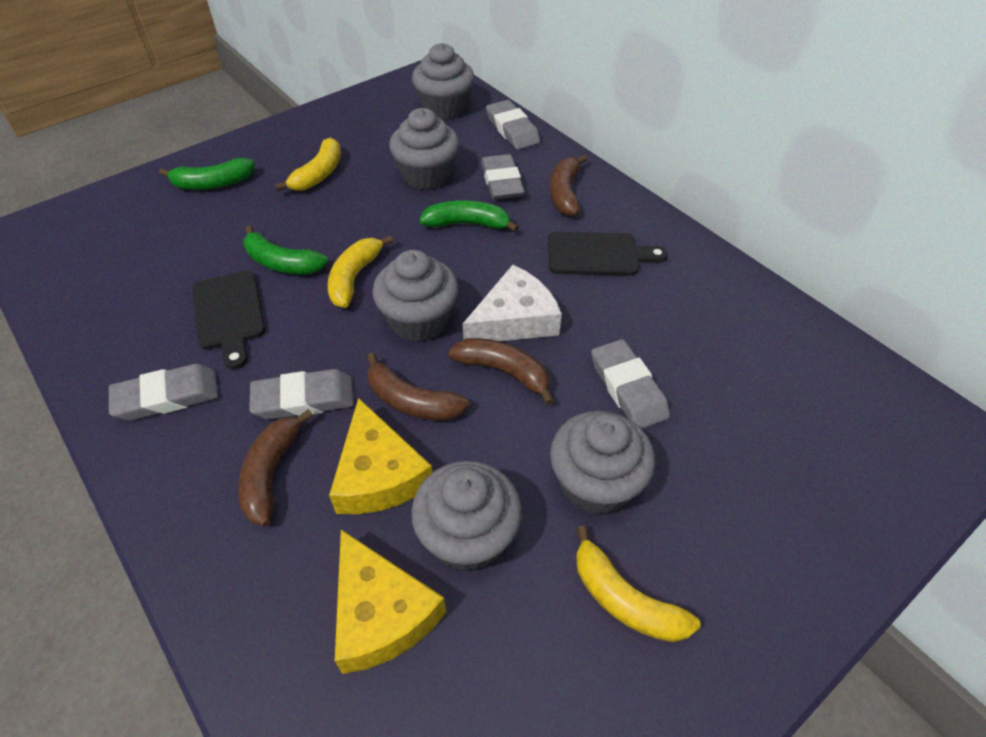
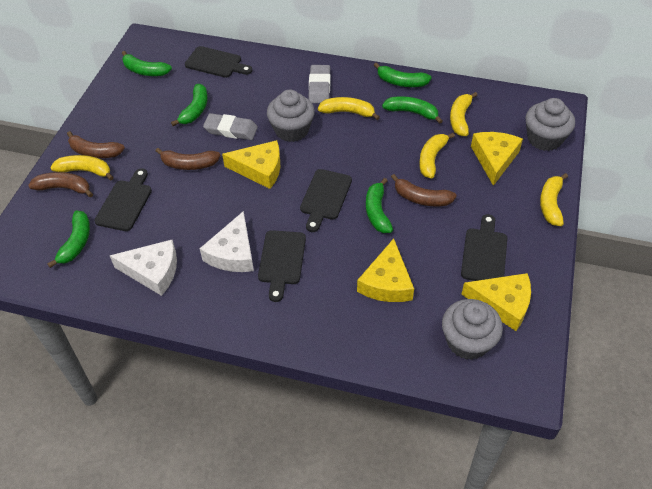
black cutting board: [193,271,265,369] [548,232,668,275] = 2 -> [94,168,152,231] [185,46,252,78] [258,230,306,302] [300,169,352,232] [461,214,507,281] = 5
green banana: [159,158,255,190] [243,226,328,274] [419,200,519,232] = 3 -> [47,211,90,268] [122,51,172,76] [171,84,208,126] [366,178,393,233] [374,62,432,87] [382,96,442,124] = 6
grey cupcake: [372,250,459,342] [389,108,459,190] [411,461,522,571] [412,43,474,120] [550,411,655,515] = 5 -> [267,90,315,142] [442,299,503,360] [525,98,575,151] = 3
grey eraser: [109,364,218,421] [249,369,354,420] [481,154,525,200] [486,100,540,150] [591,339,670,429] = 5 -> [203,113,258,140] [309,65,330,103] = 2
white cheese: [463,265,562,341] = 1 -> [110,240,177,296] [199,211,254,272] = 2
yellow banana: [275,137,341,191] [327,236,393,308] [576,525,701,642] = 3 -> [50,155,114,180] [318,97,380,120] [419,133,455,179] [450,92,477,136] [540,173,568,226] = 5
yellow cheese: [329,398,433,514] [335,530,446,674] = 2 -> [222,140,280,189] [357,238,414,302] [461,273,531,331] [471,132,523,186] = 4

